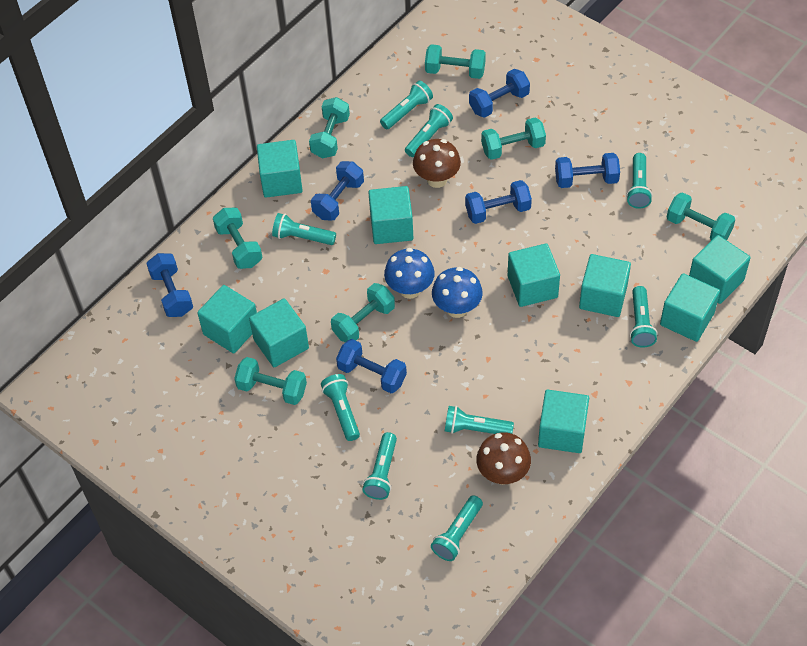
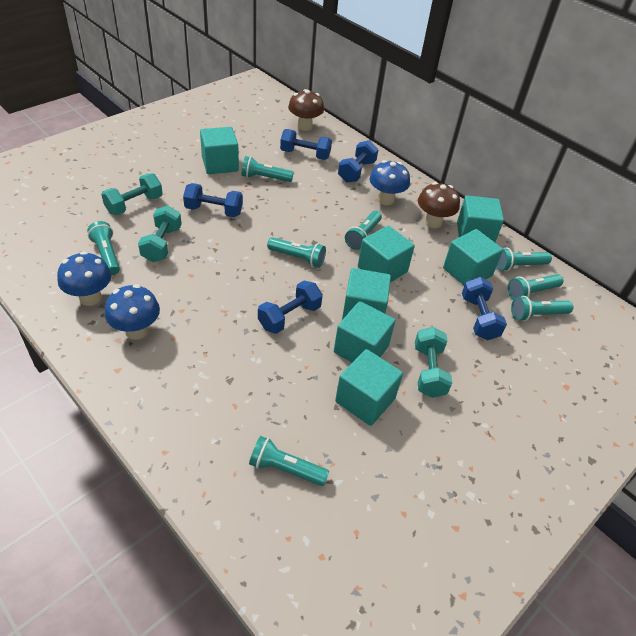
blue dumbbell: [146,253,193,317] [311,161,364,221] [336,339,407,393] [465,180,532,224] [469,69,530,118] [555,153,620,188] = 6 -> [183,183,243,217] [258,281,323,334] [280,129,332,160] [338,140,379,183] [462,277,507,340] = 5
blue mushroom: [384,248,435,299] [432,267,483,318] = 2 -> [57,251,111,306] [105,284,160,340] [370,160,410,205] = 3
turquoise cube: [197,285,257,354] [249,298,309,367] [257,140,303,198] [368,186,413,244] [508,243,560,307] [538,390,589,453] [579,254,631,317] [660,273,720,342] [689,235,750,304] = 9 -> [200,127,239,174] [334,301,396,362] [335,349,403,426] [342,268,391,320] [358,226,415,282] [443,229,503,286] [457,195,504,242] = 7
turquoise dumbbell: [213,208,263,269] [234,357,307,405] [309,97,350,158] [331,283,395,342] [425,44,486,79] [481,117,546,160] [667,192,735,241] = 7 -> [101,173,163,215] [138,205,182,262] [415,327,452,398] = 3
turquoise flashlight: [272,213,336,245] [321,374,360,441] [362,432,397,500] [380,80,433,129] [405,104,453,157] [431,495,483,561] [445,406,514,434] [626,153,652,209] [630,286,658,348] = 9 -> [87,221,120,275] [242,156,294,182] [249,436,329,486] [267,237,326,268] [345,211,382,250] [496,247,552,271] [508,274,563,299] [511,296,573,321] = 8

